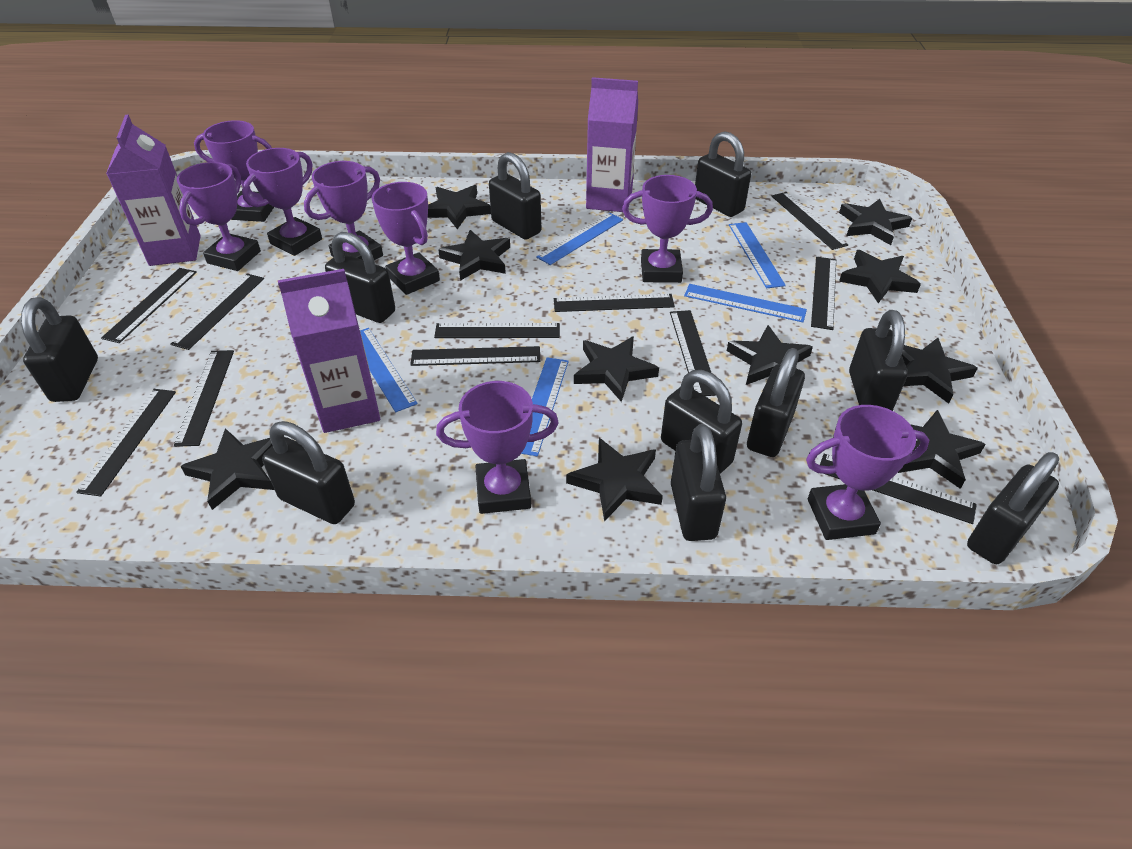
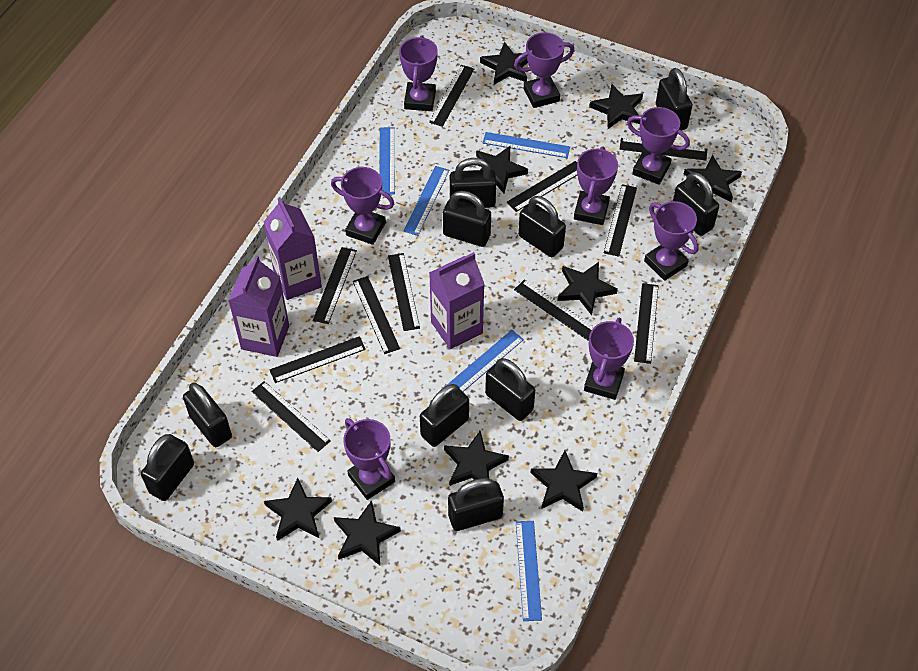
black star: [180,428,274,510] [428,185,491,229] [438,230,510,281] [566,438,663,522] [574,336,659,402] [727,325,813,385] [839,199,912,245] [839,250,921,303] [898,410,986,489] [902,338,978,404] = 10 -> [264,478,332,541] [334,500,401,566] [444,431,509,486] [476,146,528,194] [480,41,528,85] [531,450,597,512] [557,262,618,315] [589,84,643,129] [684,154,742,203] = 9

